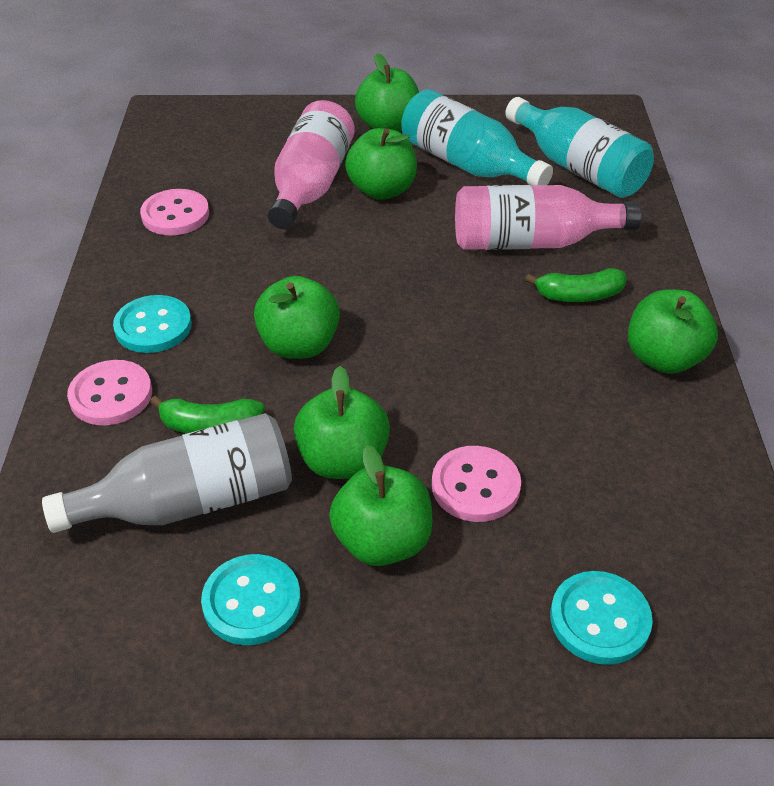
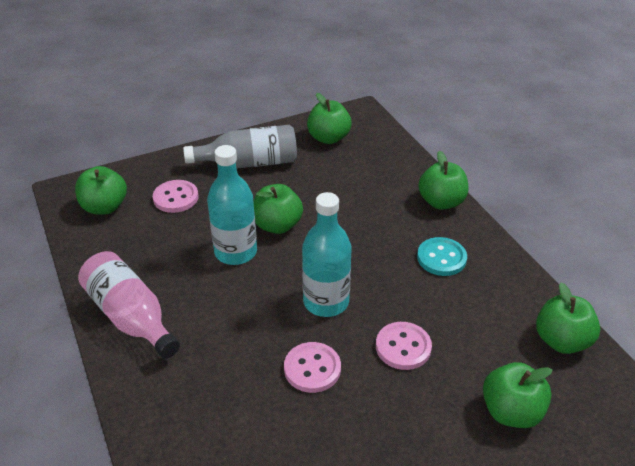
green banana: [150,396,265,434] [525,268,627,302] = 2 -> none = 0
pink bottle: [268,100,355,229] [455,185,641,250] = 2 -> [78,251,180,359] = 1
turquoise button: [113,295,192,353] [201,554,301,645] [550,571,653,665] = 3 -> [417,237,467,276] = 1

